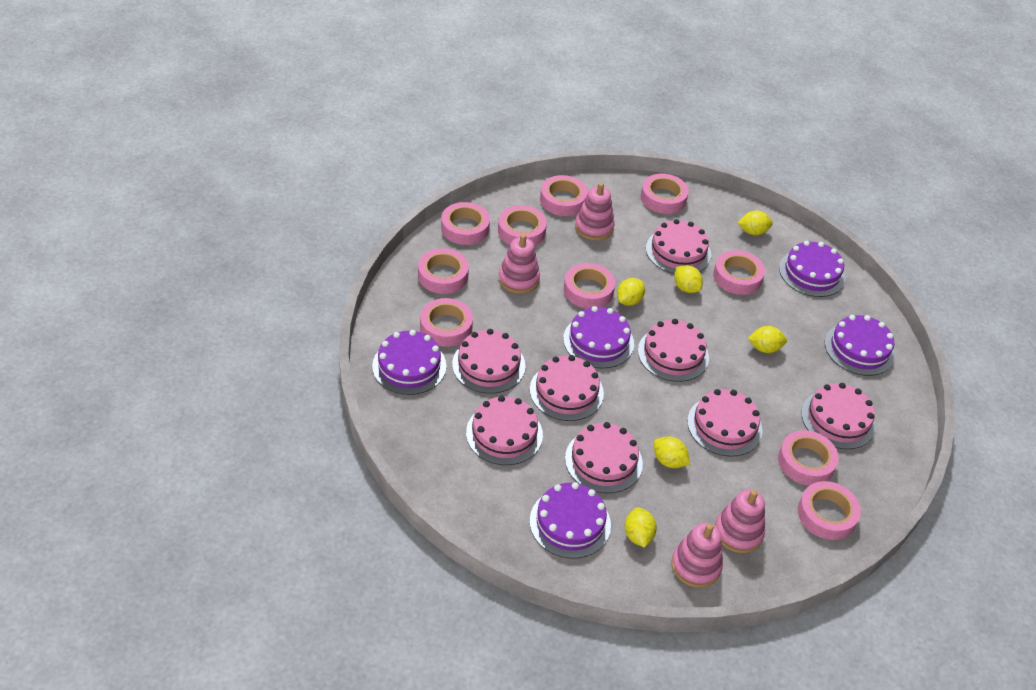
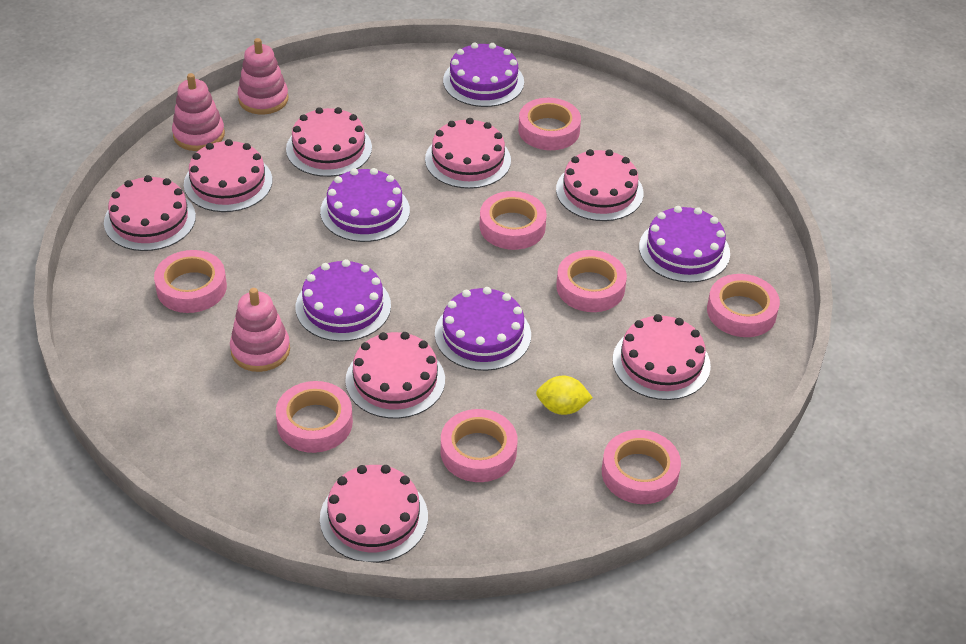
pink stacking toy: [499,234,540,294] [575,183,615,241] [671,523,723,588] [715,490,765,553] = 4 -> [172,73,225,151] [230,288,290,372] [238,38,289,114] = 3
pink tape: [418,248,469,294] [420,298,473,347] [441,202,490,245] [498,205,547,246] [540,175,588,216] [564,263,615,309] [641,174,689,214] [713,250,765,295] [778,430,839,485] [798,481,861,540] = 10 -> [154,250,227,313] [276,381,353,453] [441,409,518,482] [480,191,547,250] [518,98,581,150] [557,250,627,312] [602,430,681,504] [707,274,780,337] = 8
yellow lemon: [617,278,645,306] [625,508,657,548] [654,436,690,468] [674,265,703,293] [738,211,773,235] [748,326,787,353] = 6 -> [536,376,593,415] = 1

